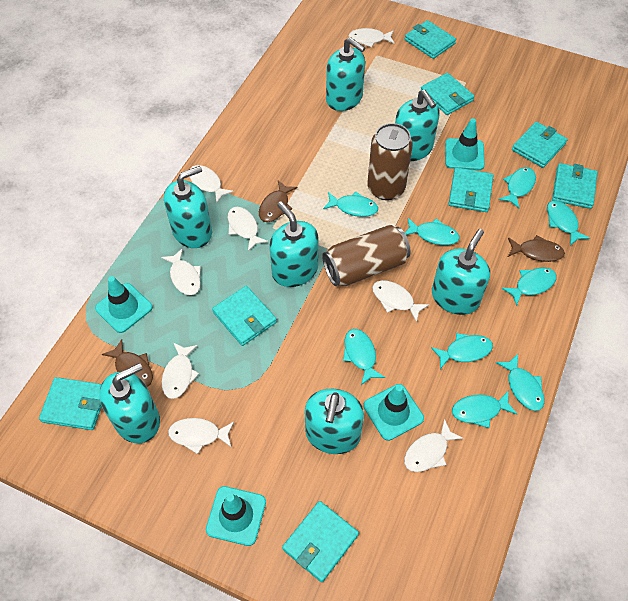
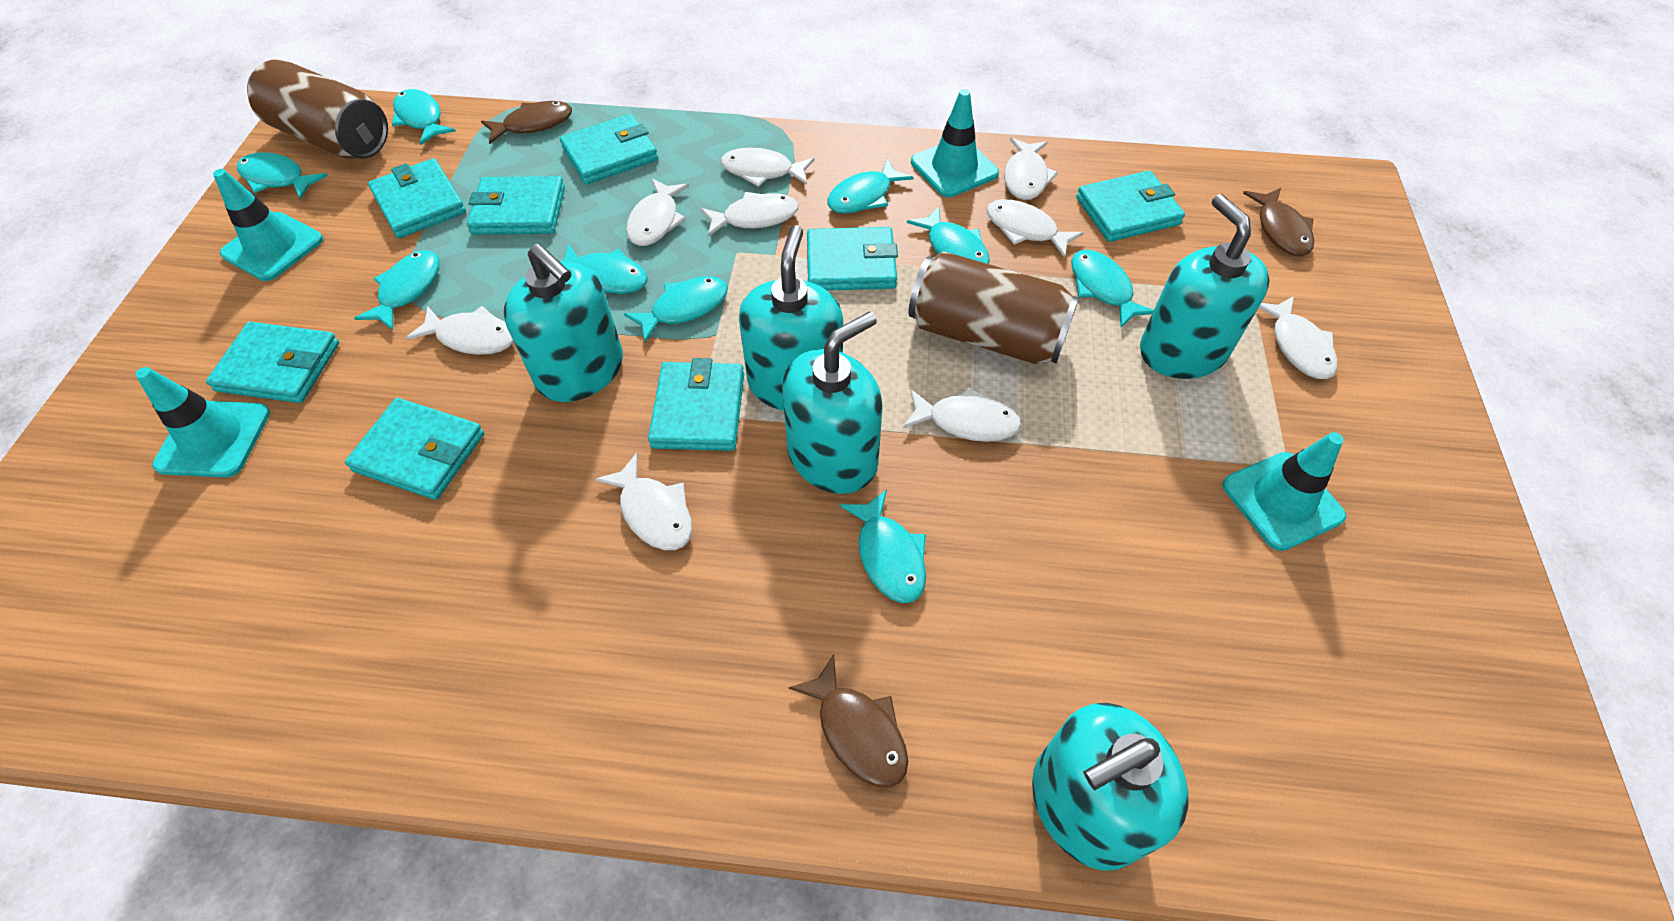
turquoise soap dispenser: [100,363,160,443] [164,166,212,248] [269,201,319,287] [305,389,364,454] [326,37,365,111] [395,90,440,161] [432,229,490,315] = 7 -> [504,244,623,402] [739,225,843,411] [782,311,883,494] [1032,703,1188,871] [1140,194,1269,379] = 5
white fish: [161,248,201,295] [162,342,199,399] [168,418,234,454] [190,165,234,203] [228,207,268,251] [349,28,394,48] [372,280,429,322] [404,419,463,472] = 8 -> [406,306,514,355] [595,453,693,550] [626,179,689,246] [701,192,799,237] [721,148,815,187] [903,387,1021,442] [986,199,1084,258] [1004,138,1058,200] [1259,296,1337,379] = 9

